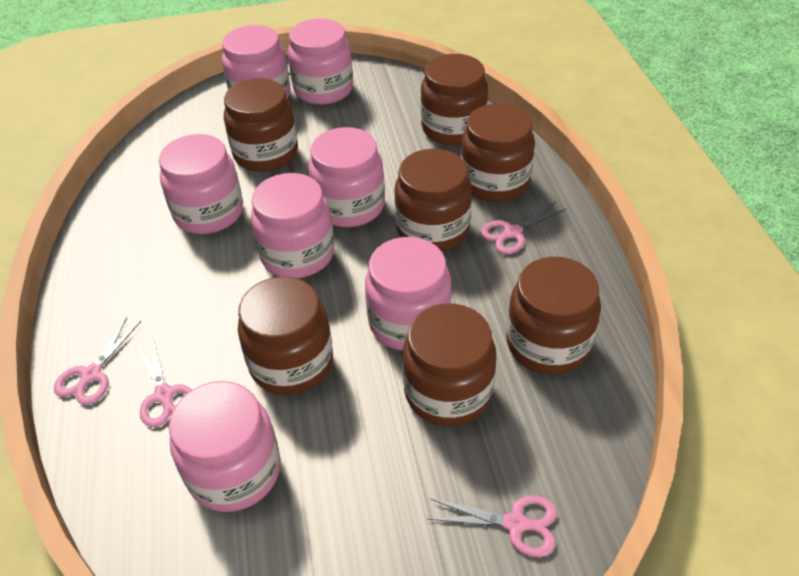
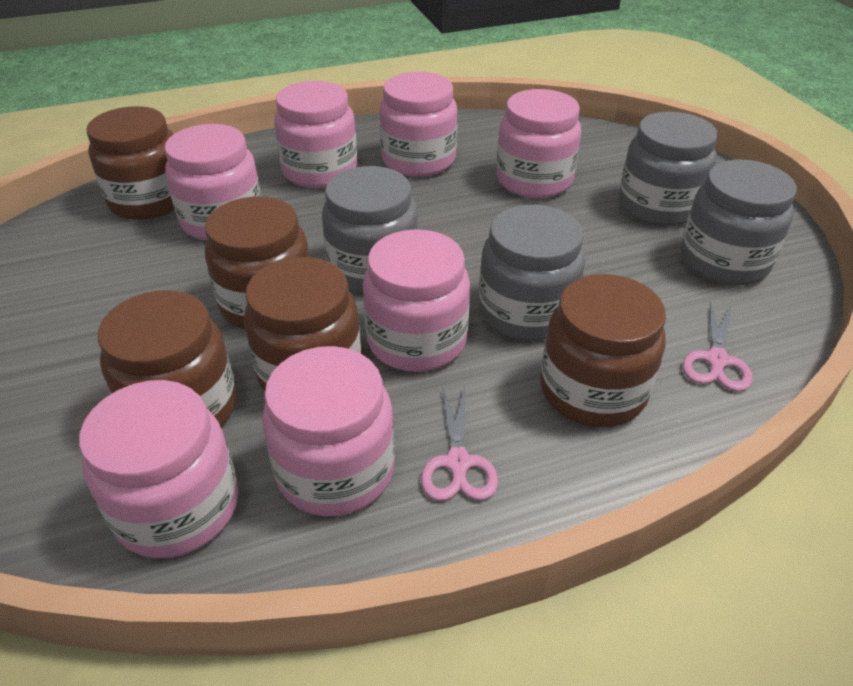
brown jar: [224,78,298,172] [238,276,333,395] [395,149,472,251] [402,304,497,426] [421,54,488,145] [461,104,535,202] [506,257,601,374] = 7 -> [87,106,174,220] [98,290,236,427] [205,196,310,329] [244,257,361,391] [540,274,666,427] = 5
grey jar: none = 0 -> [322,166,418,293] [479,205,585,341] [619,112,718,226] [681,159,797,286] = 4
pink scissors: [54,317,141,405] [137,339,192,427] [428,496,557,557] [480,201,567,254] = 4 -> [421,386,498,501] [683,301,753,392] = 2

